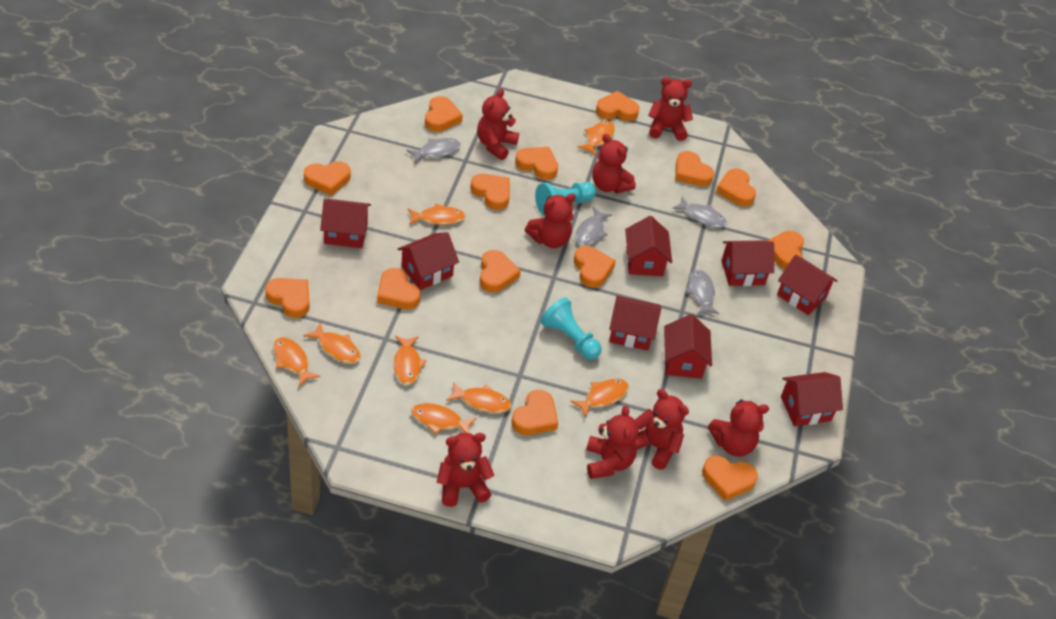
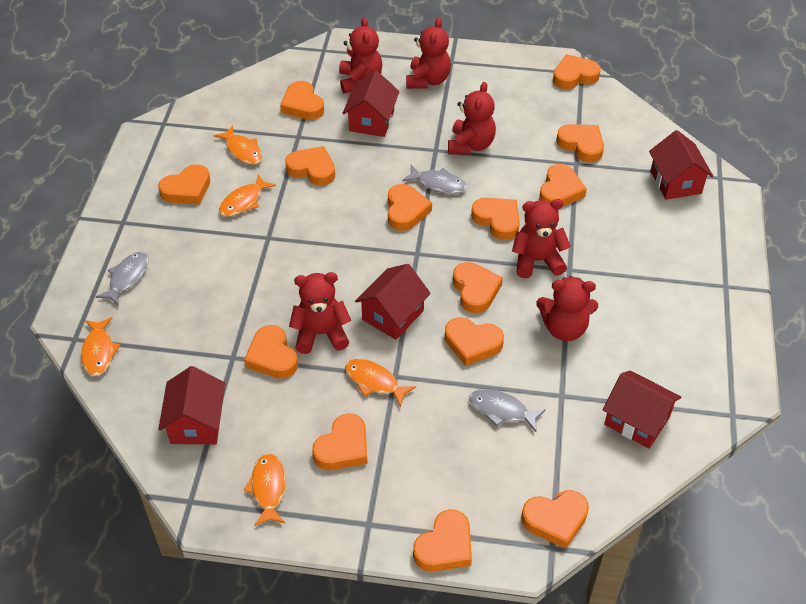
grey fish: [407,138,461,163] [575,207,612,246] [672,197,727,228] [685,270,719,315] = 4 -> [96,252,149,306] [402,165,467,194] [469,389,546,432] = 3
orange fish: [273,337,321,387] [304,323,360,364] [393,336,427,385] [408,204,465,225] [411,403,477,434] [446,382,512,413] [570,379,629,417] [577,121,615,155] = 8 -> [81,317,120,376] [213,125,262,165] [219,174,276,217] [244,454,286,526] [345,359,416,407] = 5
red house: [320,199,371,248] [398,232,459,290] [609,296,661,351] [625,216,672,276] [664,314,712,379] [721,241,774,286] [777,255,838,315] [781,372,843,426] = 8 -> [158,366,225,444] [343,70,399,137] [355,264,431,340] [603,370,681,449] [649,130,713,200] = 5
red teddy bear: [437,433,494,507] [477,89,519,160] [525,193,576,248] [586,405,639,479] [592,134,636,193] [635,389,689,470] [648,77,693,141] [708,399,769,457] = 8 -> [289,272,351,354] [339,17,382,93] [406,18,451,89] [448,82,496,155] [512,199,571,278] [536,276,598,341] = 6
turquoise pawn: [535,182,596,216] [541,297,602,360] = 2 -> none = 0

